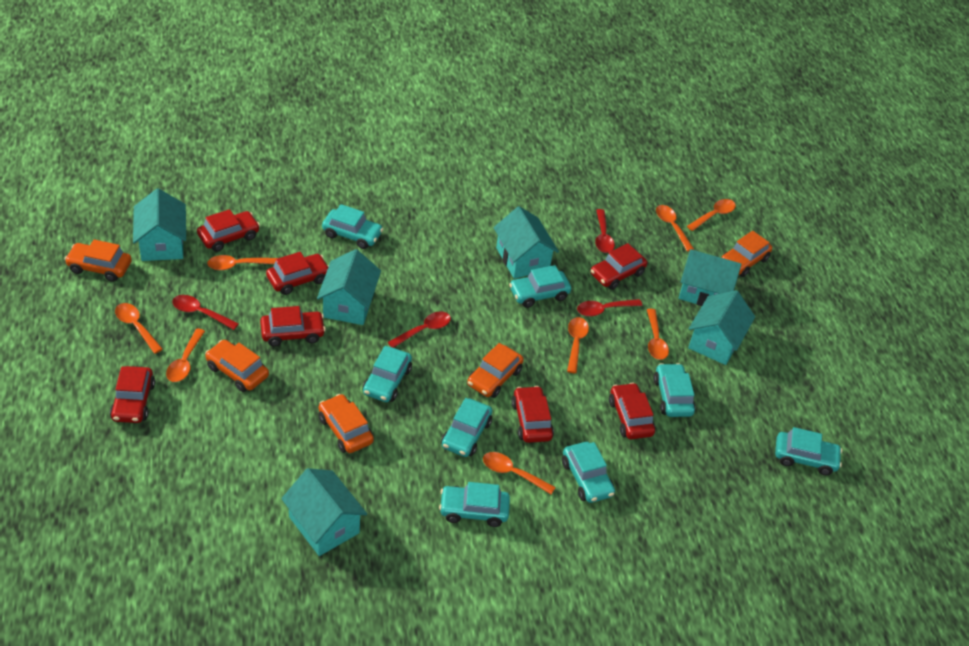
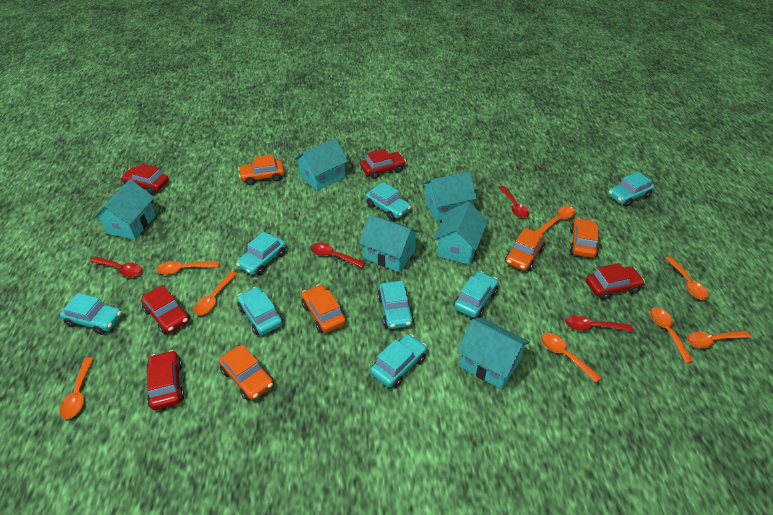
red car: [110,366,155,423] [197,209,260,252] [260,306,326,347] [266,252,329,295] [511,386,554,443] [590,243,647,290] [609,383,655,439] = 7 -> [121,164,169,194] [141,285,190,334] [147,350,184,410] [360,149,406,179] [586,263,645,300] = 5

